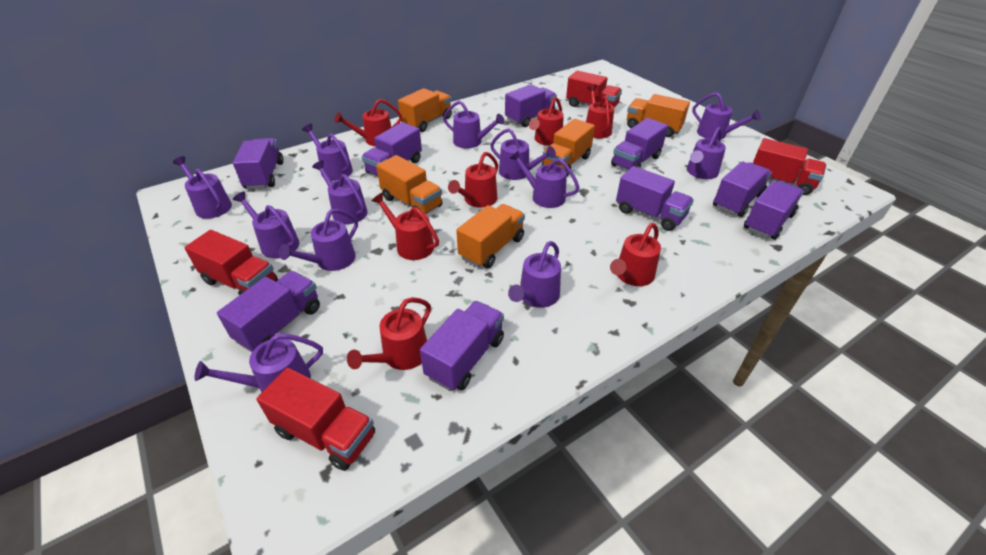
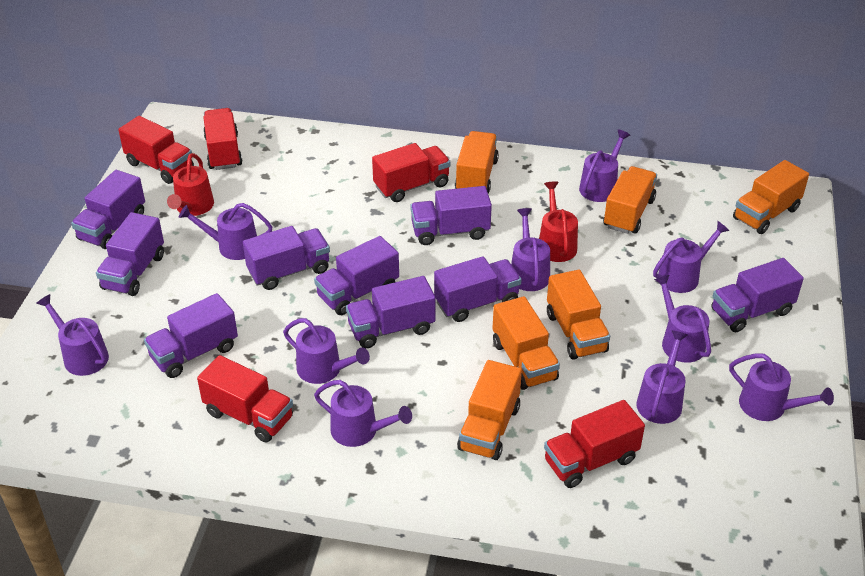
orange truck: [376,155,443,214] [398,88,452,132] [456,204,525,268] [542,119,595,176] [627,94,690,137] = 5 -> [455,131,499,194] [457,360,522,460] [492,296,560,390] [547,270,610,360] [603,166,657,234] [733,160,809,234] = 6
purple watering can: [173,156,232,219] [195,333,323,393] [233,191,300,258] [279,209,358,271] [302,124,353,180] [312,160,368,224] [443,101,505,148] [490,128,556,180] [508,241,561,308] [509,150,580,208] [687,127,726,179] [692,92,761,140] = 12 -> [36,294,109,376] [179,203,272,260] [283,318,370,384] [314,380,412,447] [511,208,550,291] [579,129,630,202] [636,330,688,424] [653,221,730,293] [654,275,711,363] [729,354,834,421] = 10
red truck: [184,230,278,295] [257,368,375,471] [566,71,622,108] [753,138,826,195] = 4 -> [118,116,194,184] [197,355,293,442] [203,108,243,170] [372,143,450,202] [544,400,645,488] = 5
red watering can: [334,99,402,146] [347,297,431,370] [371,193,439,260] [448,152,498,208] [529,97,564,146] [586,85,614,138] [610,223,661,286] = 7 -> [167,153,214,216] [539,181,578,262] = 2

